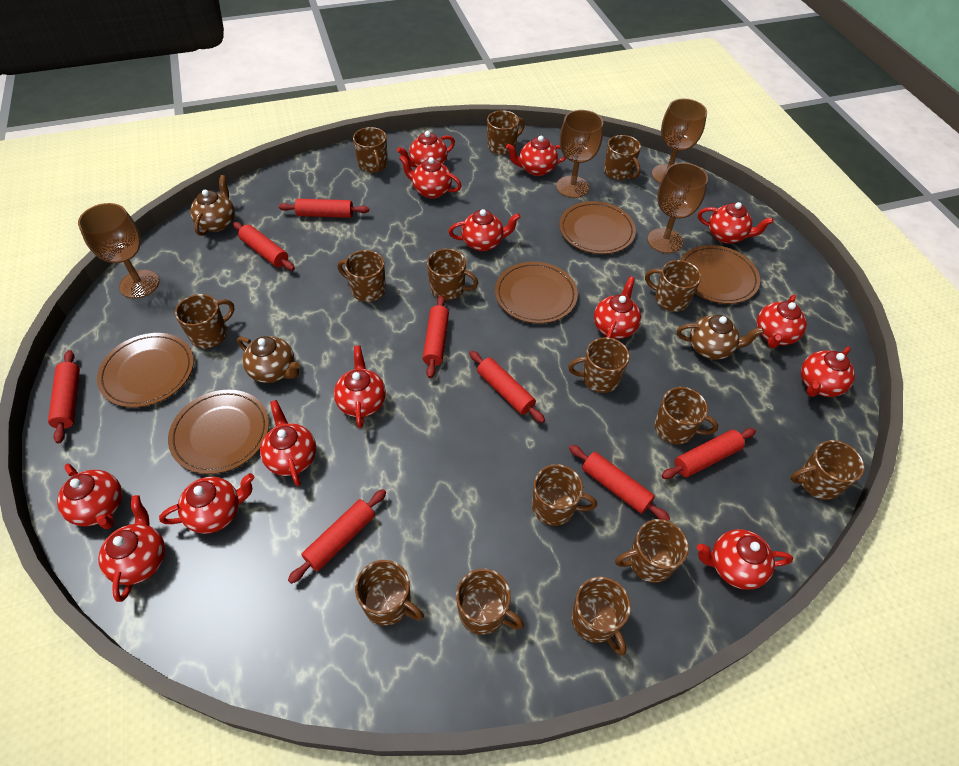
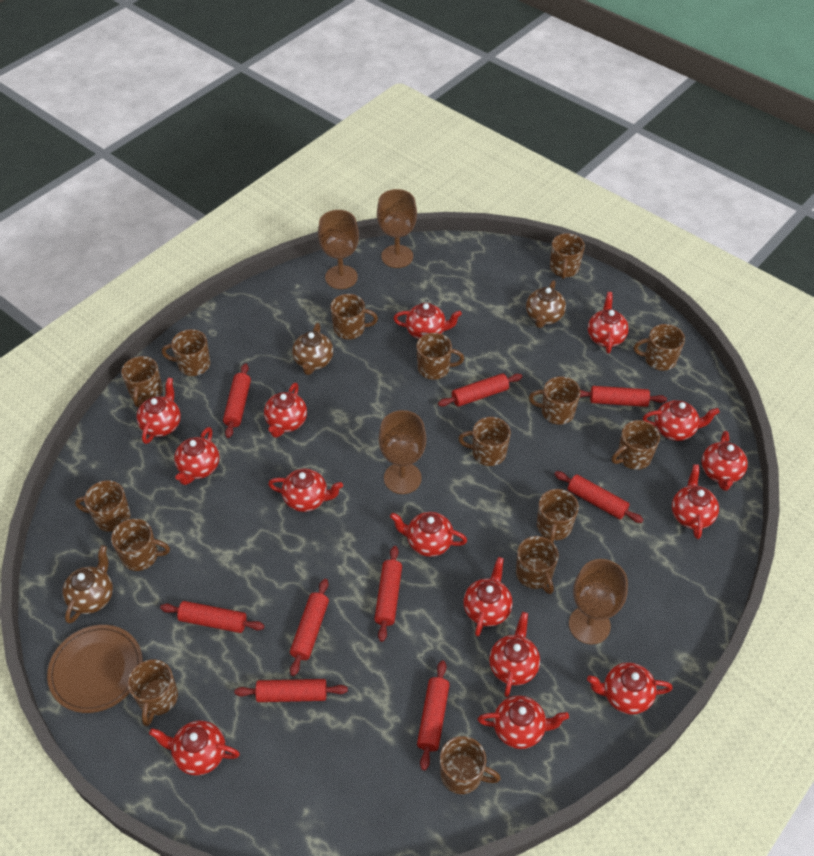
brown plate: [97,333,194,408] [168,390,269,474] [495,262,578,323] [559,201,636,254] [681,245,760,304] = 5 -> [47,625,143,713] = 1
red rolling pin: [48,350,80,444] [233,222,295,271] [279,199,369,218] [288,489,386,584] [423,295,449,378] [469,351,545,423] [569,445,670,521] [661,428,756,479] = 8 -> [160,601,264,633] [223,363,251,438] [235,679,348,702] [290,579,329,676] [374,546,402,642] [417,661,450,771] [438,373,522,407] [554,471,643,523] [580,386,667,407] = 9
red teapot: [57,464,122,529] [98,495,165,602] [159,473,254,534] [260,400,316,486] [334,346,386,428] [397,131,455,167] [399,155,462,199] [448,209,521,251] [506,136,567,176] [594,276,641,339] [697,529,793,590] [698,202,774,244] [756,295,807,348] [801,347,855,397] = 14 -> [136,377,181,444] [149,720,240,776] [174,427,219,485] [264,383,307,438] [268,469,343,512] [390,512,467,557] [393,303,462,339] [463,557,513,636] [478,695,569,749] [489,612,540,697] [587,662,673,715] [588,292,629,353] [643,400,720,441] [672,464,719,539] [701,431,748,491] = 15

